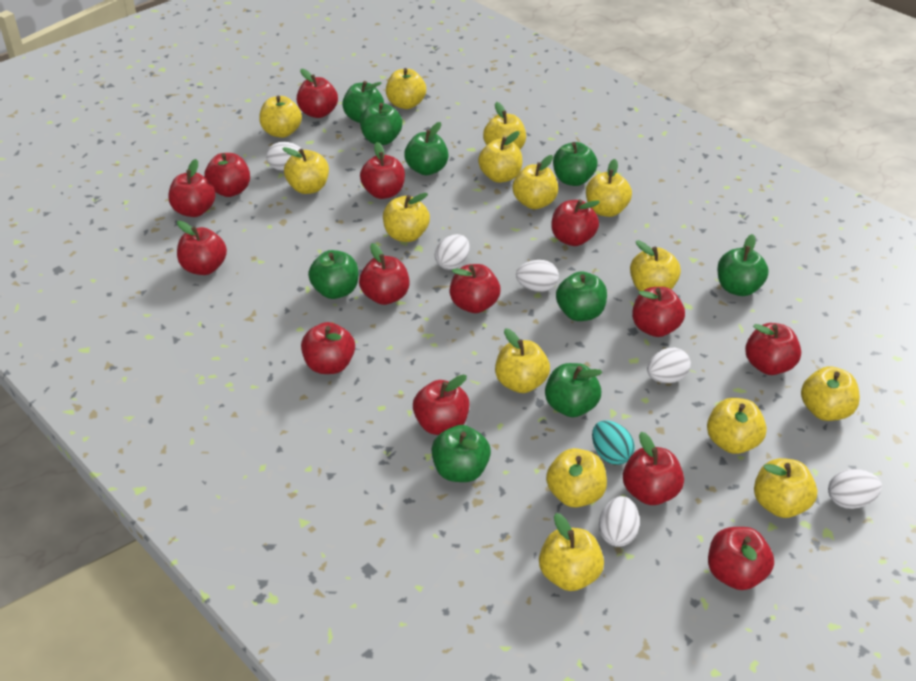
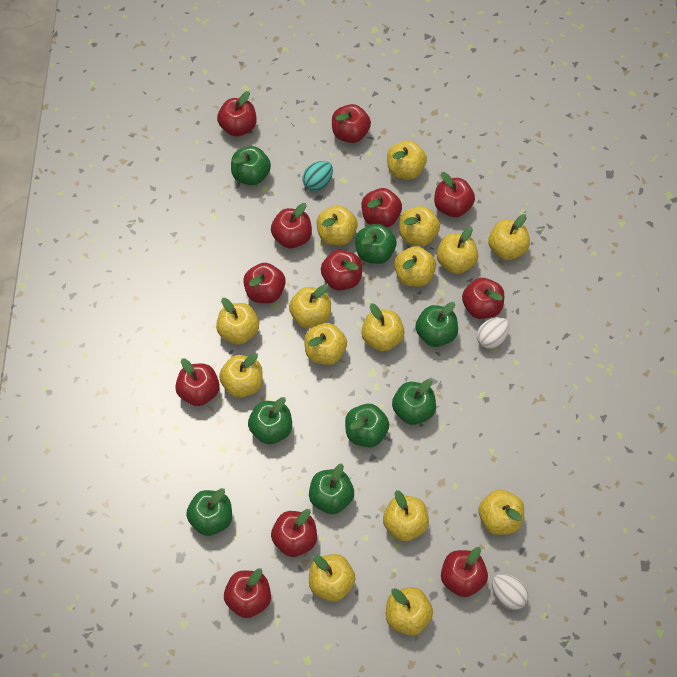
green apple: [308,250,358,299] [342,81,384,123] [360,103,402,145] [404,122,448,175] [431,425,491,482] [545,363,602,417] [553,142,598,186] [556,271,607,321] [717,234,769,296] = 9 -> [186,488,232,536] [231,146,271,185] [248,397,292,444] [309,463,354,514] [345,404,389,447] [355,224,396,264] [392,379,436,425] [415,302,458,347] = 8
red apple: [168,159,216,217] [177,221,227,275] [204,153,250,197] [297,69,338,118] [301,322,355,374] [359,243,410,305] [360,142,405,199] [413,375,470,435] [449,264,500,313] [551,199,600,246] [623,432,684,505] [632,287,685,337] [708,527,774,590] [745,323,801,375] = 14 -> [175,358,220,406] [217,91,256,137] [224,569,271,618] [243,263,286,303] [271,203,312,248] [271,509,317,557] [321,250,362,291] [332,104,371,143] [361,188,402,228] [434,172,475,217] [441,547,488,597] [462,278,504,319] = 12
white egg: [266,142,301,171] [435,234,470,270] [516,260,559,292] [599,496,640,547] [647,348,691,383] [828,469,882,509] = 6 -> [477,317,509,349] [492,574,529,610] = 2

